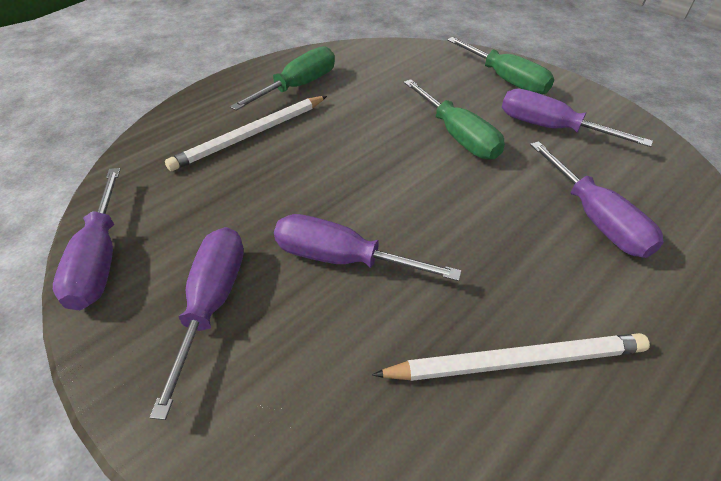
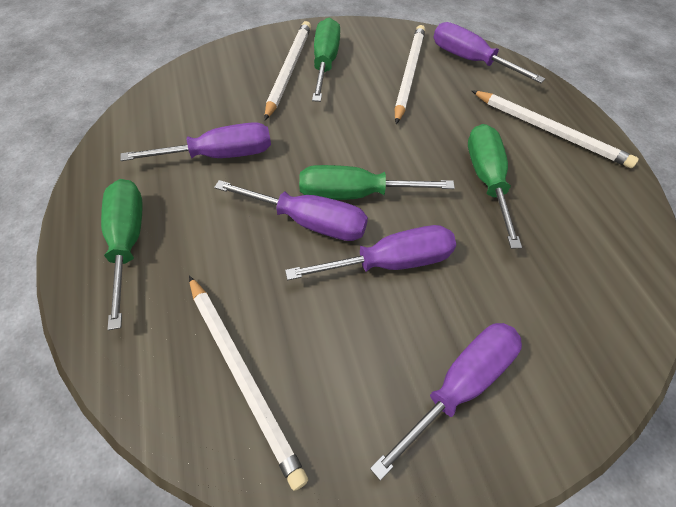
green screwdriver: [230,46,335,111] [404,79,505,160] [447,37,554,95] = 3 -> [101,179,143,330] [299,165,455,200] [312,18,340,102] [468,124,522,249] = 4
white pencil: [165,96,327,171] [372,333,650,381] = 2 -> [189,276,308,491] [265,21,311,120] [395,25,425,124] [471,90,639,168] = 4

